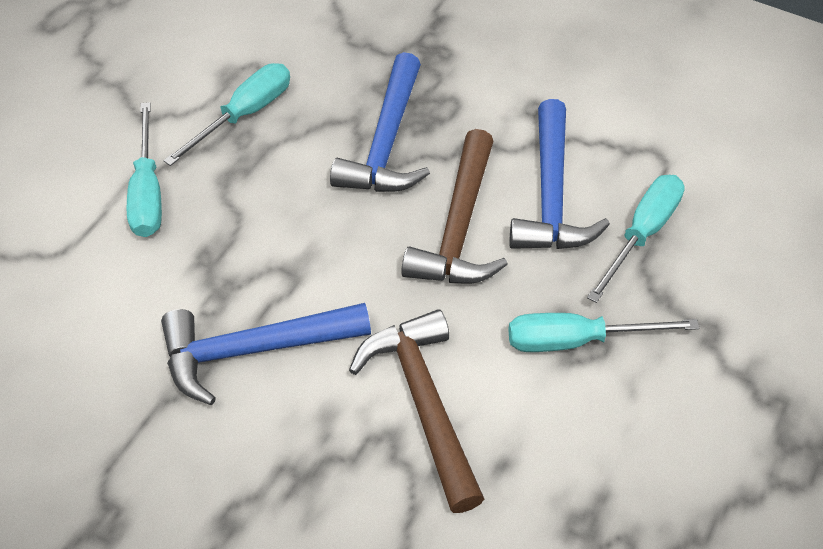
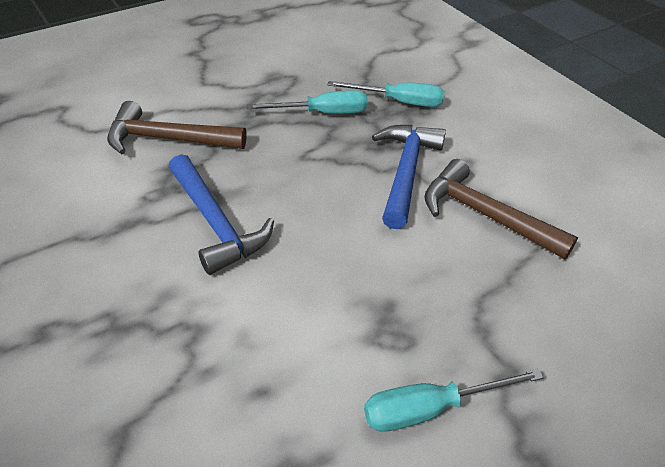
blue hammer: [161,303,371,405] [330,52,430,192] [509,99,610,249] = 3 -> [169,154,274,275] [372,125,446,229] = 2
turquoise screwdriver: [127,102,162,237] [163,63,290,166] [508,313,699,352] [587,175,685,303] = 4 -> [247,90,368,114] [327,81,445,107] [364,369,544,432] = 3

